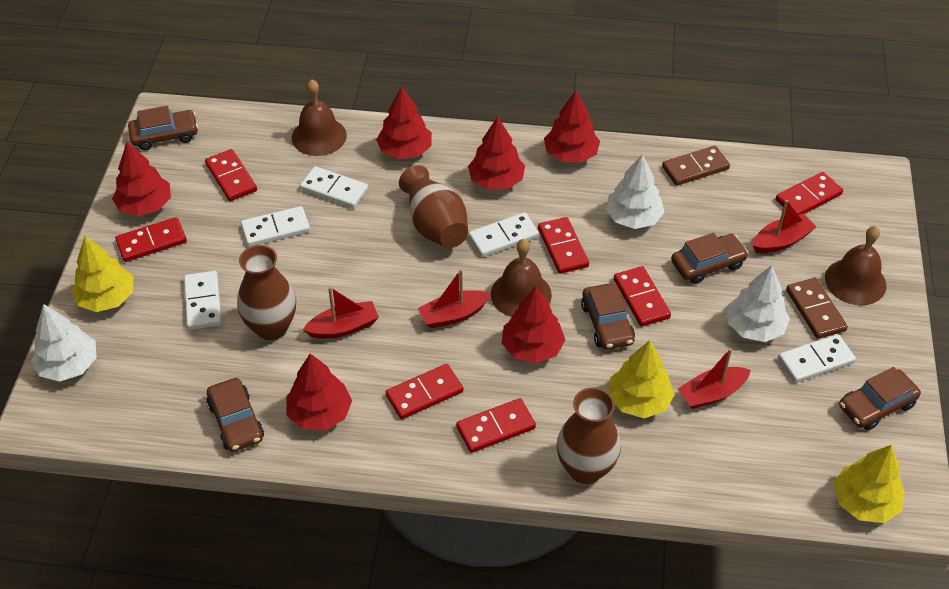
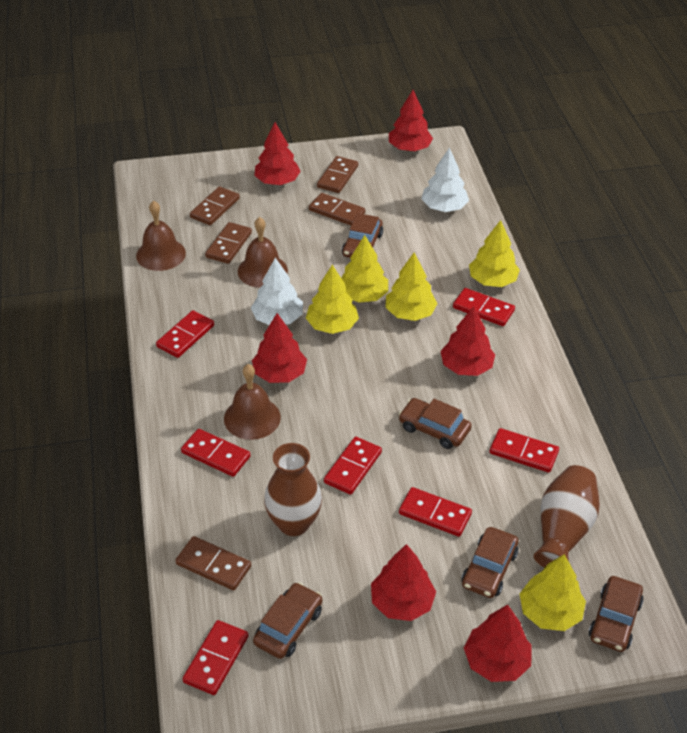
brown domino: [662,146,730,186] [786,278,848,339] = 2 -> [175,536,251,590] [190,186,240,225] [205,222,252,264] [309,193,365,226] [317,156,358,193] = 5
brown vase: [237,245,296,340] [399,165,468,248] [557,387,621,484] = 3 -> [264,443,322,536] [534,465,600,568] = 2
red boat: [303,287,379,339] [418,269,491,328] [678,348,751,409] [752,200,816,253] = 4 -> none = 0
white domino: [184,271,222,330] [241,206,310,247] [300,166,368,208] [468,212,539,257] [778,334,856,383] = 5 -> none = 0
white tree: [31,304,97,382] [605,154,665,229] [727,265,790,342] = 3 -> [251,258,303,325] [421,147,469,212] = 2
yellow tree: [71,236,133,312] [609,340,675,418] [833,445,905,523] = 3 -> [306,265,359,334] [341,235,388,303] [385,253,438,321] [469,220,520,287] [519,554,586,631] = 5

